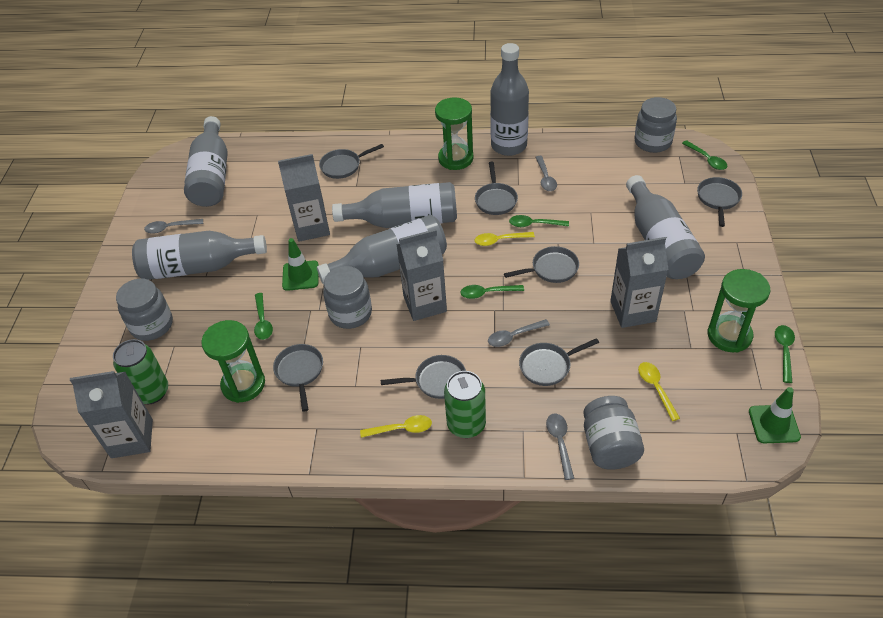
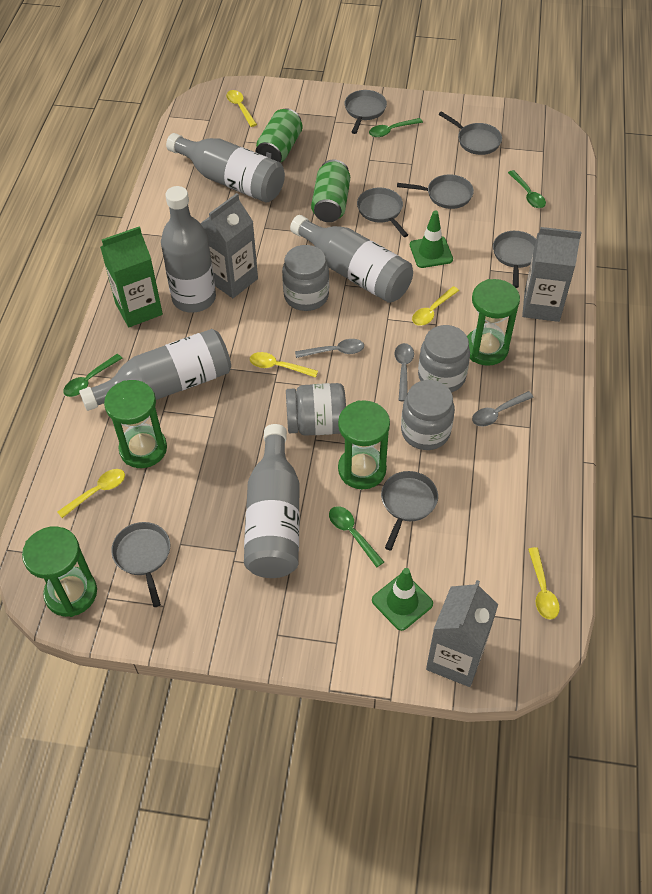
green carton: none = 0 -> [100,226,163,327] = 1
green hourglass: [201,320,265,403] [435,97,473,170] [708,269,770,353] = 3 -> [22,526,97,617] [104,380,167,468] [338,400,390,489] [467,279,520,366] = 4
green spoon: [254,293,273,340] [460,285,524,299] [509,215,569,227] [682,140,727,170] [775,325,795,383] = 5 -> [63,354,122,397] [329,506,384,568] [369,118,423,137] [508,170,546,208] = 4
grey bottle: [132,231,267,280] [184,116,228,207] [317,215,447,284] [332,182,457,228] [490,43,529,156] [626,175,705,279] = 6 -> [79,329,231,411] [161,186,216,313] [166,133,285,202] [244,424,300,578] [290,215,413,303] = 5
grey carton: [70,371,153,458] [278,154,330,242] [396,229,447,321] [610,237,669,328] = 4 -> [200,193,258,298] [426,580,498,687] [522,227,581,322] = 3
grey spoon: [144,219,203,234] [488,319,550,347] [535,156,557,191] [546,414,574,480] = 4 -> [295,339,364,358] [394,343,414,401] [472,391,533,426] = 3
yellow spoon: [360,415,432,438] [475,232,535,246] [638,362,680,421] = 3 -> [57,469,125,518] [226,90,257,127] [250,352,318,378] [412,286,459,326] [528,547,560,620] = 5

